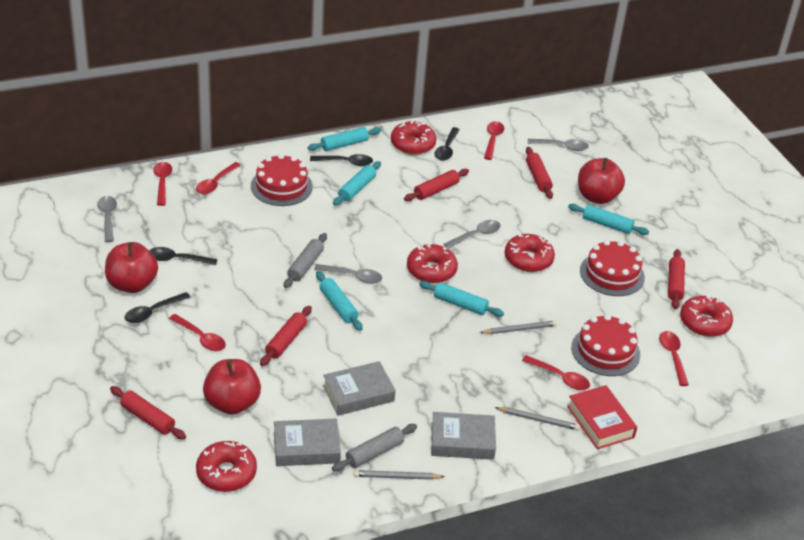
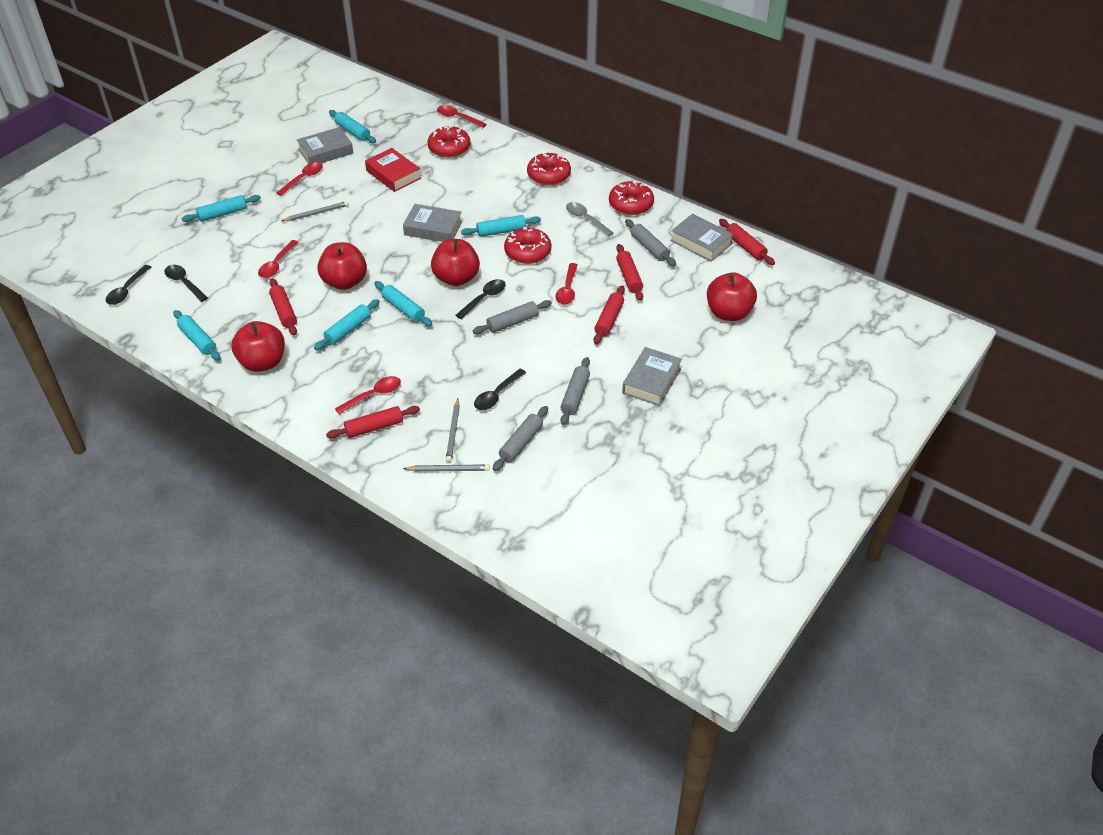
grey book: [274,419,341,466] [323,361,396,416] [431,412,496,460] = 3 -> [297,127,353,164] [403,204,462,242] [622,347,682,406] [670,214,733,262] = 4
grey rolling pin: [284,233,327,288] [332,424,417,472] = 2 -> [473,300,552,334] [493,406,548,471] [560,357,590,425] [625,219,676,266] = 4
grey spoon: [97,196,117,242] [314,264,382,284] [443,220,501,249] [528,139,589,151] = 4 -> [566,202,613,236] = 1
red apple: [105,242,158,293] [203,359,261,415] [578,158,625,204] = 3 -> [231,321,285,372] [317,242,367,290] [431,239,480,286] [707,272,757,321] = 4
red cake: [251,154,313,206] [571,314,640,376] [580,240,645,296] = 3 -> none = 0
red donut: [196,441,257,492] [391,120,437,155] [407,243,458,283] [505,234,555,272] [680,295,733,337] = 5 -> [427,126,470,158] [504,227,551,264] [527,153,571,185] [609,180,654,215] = 4
red spoon: [154,162,172,206] [169,314,226,351] [196,162,241,194] [484,121,504,160] [522,355,590,390] [659,331,689,386] = 6 -> [258,240,298,278] [277,162,323,196] [335,376,401,414] [437,105,487,128] [556,263,578,305] = 5
turquoise rolling pin: [308,127,381,151] [316,271,363,331] [333,161,381,206] [419,281,504,317] [568,204,649,235] = 5 -> [173,310,221,361] [181,195,261,222] [314,299,379,350] [329,110,376,143] [374,281,432,326] [461,215,541,237] = 6

